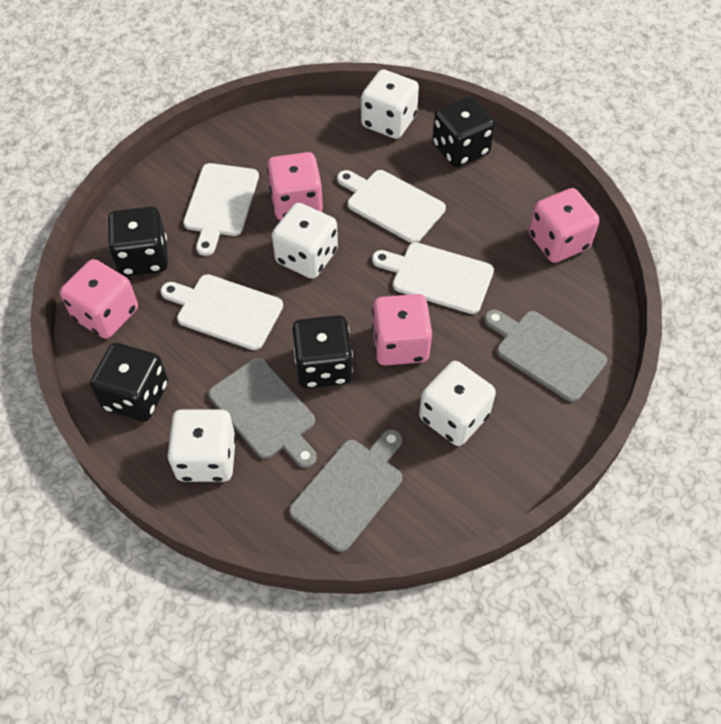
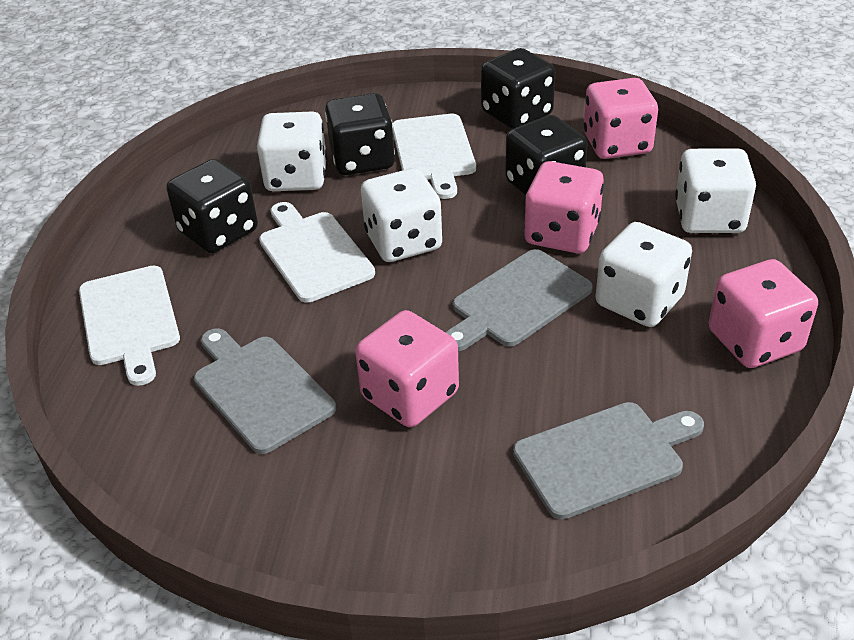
white cutting board: [161,274,283,350] [183,163,259,256] [337,170,446,243] [372,242,494,314] = 4 -> [79,266,180,386] [259,202,375,303] [393,114,476,199] = 3

